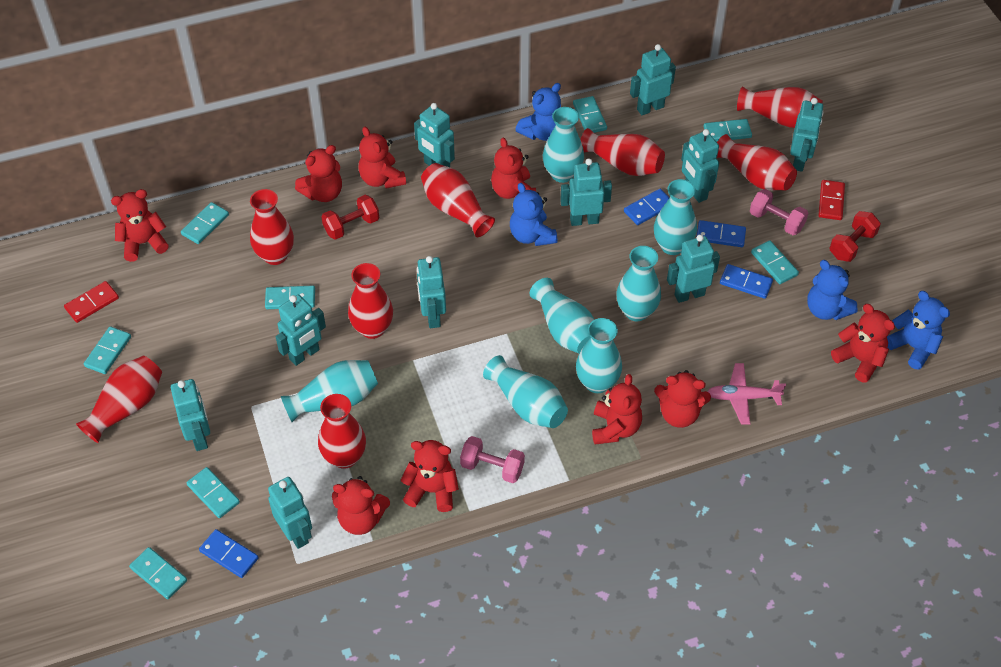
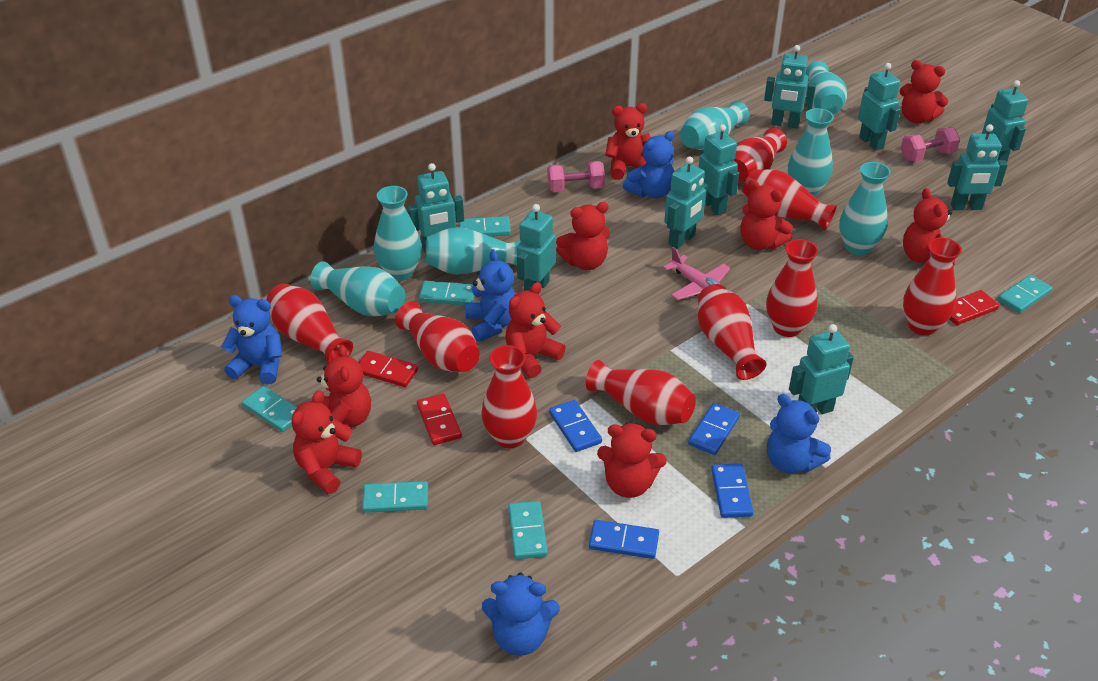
blue teddy bear: [510,183,557,246] [515,83,561,141] [807,260,858,320] [887,291,950,369] = 4 -> [221,295,282,384] [466,250,516,342] [482,573,560,656] [623,131,675,198] [767,394,831,474] = 5
red domino: [64,281,119,323] [818,180,845,220] = 2 -> [358,351,418,387] [417,394,462,445] [950,290,999,325] = 3
red dumbbell: [321,195,379,240] [829,211,881,262] = 2 -> none = 0
red vase: [76,356,162,443] [250,189,294,265] [318,394,366,469] [348,263,393,339] [421,163,495,237] [580,128,665,176] [717,134,797,190] [737,86,823,128] = 8 -> [266,284,353,363] [395,301,480,372] [481,345,537,448] [586,360,696,425] [698,284,767,380] [734,128,787,183] [742,169,837,231] [766,239,818,337] [903,238,962,335] = 9
turquoise domino: [84,326,131,374] [129,547,187,599] [181,202,229,244] [186,467,240,518] [265,286,315,309] [573,96,607,133] [704,119,752,141] [751,240,799,284] = 8 -> [242,386,297,432] [362,481,428,513] [419,281,475,305] [459,216,511,237] [508,501,548,559] [998,275,1052,313] = 6
turquoise robot: [171,379,210,451] [268,477,312,549] [276,295,326,366] [414,103,455,167] [417,256,446,328] [560,159,612,226] [630,44,676,115] [667,234,720,303] [681,129,719,203] [790,98,823,172] = 10 -> [408,163,464,253] [517,204,556,295] [664,156,707,249] [699,124,739,216] [764,45,816,128] [789,324,854,414] [858,63,901,151] [947,124,1008,210] [982,80,1028,162] = 9

